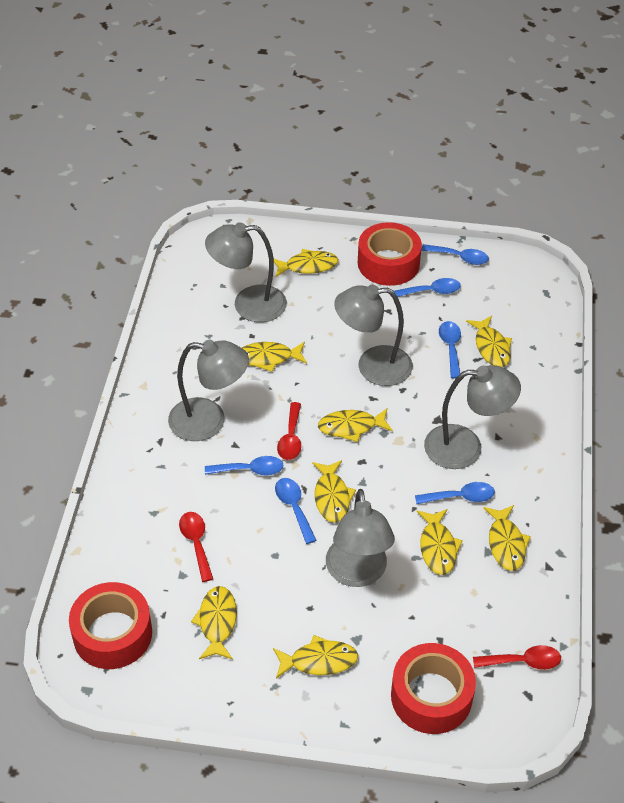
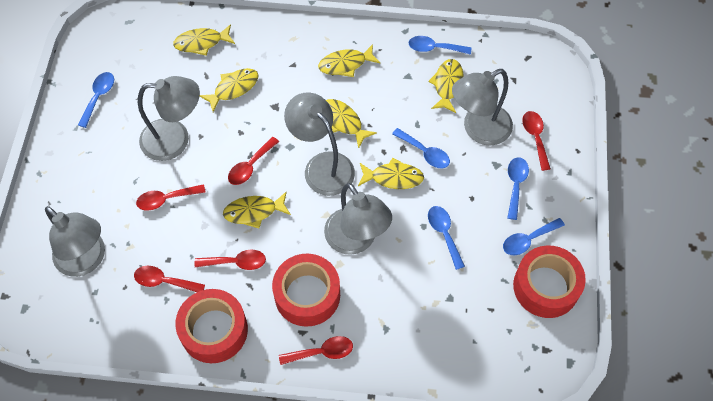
red spoon: [179,512,213,582] [277,402,301,460] [473,645,561,670] = 3 -> [134,266,205,292] [136,184,206,211] [195,250,266,270] [228,137,279,185] [279,336,353,365] [522,111,551,171] = 6
yellow fish: [191,586,237,659] [242,342,307,372] [273,635,358,679] [274,249,338,277] [312,460,356,523] [318,408,393,442] [417,509,463,575] [466,316,512,367] [483,505,531,571] = 9 -> [173,24,235,56] [199,68,258,112] [223,191,291,228] [318,44,380,77] [326,99,377,149] [358,157,424,189] [428,59,464,113] = 7

